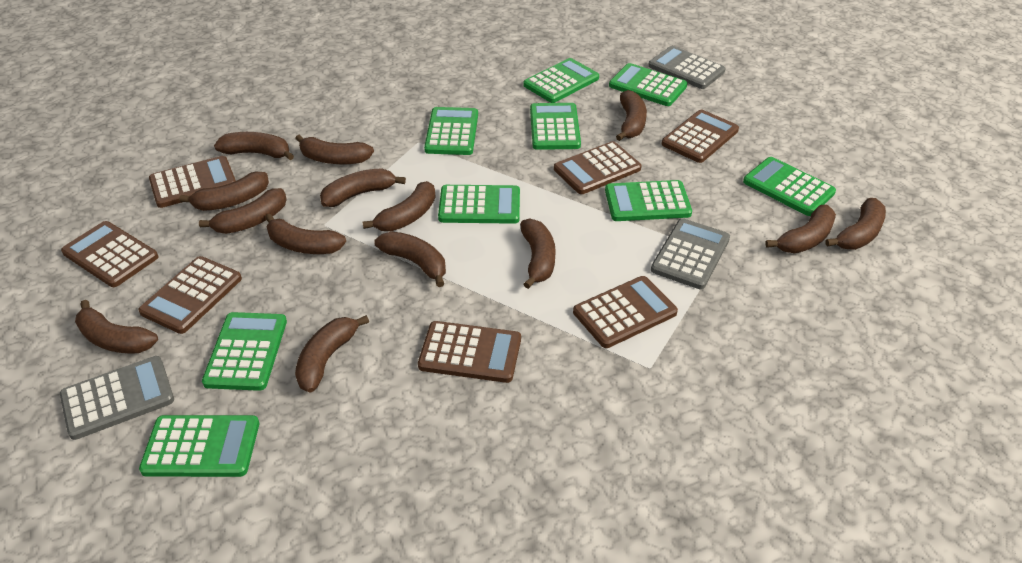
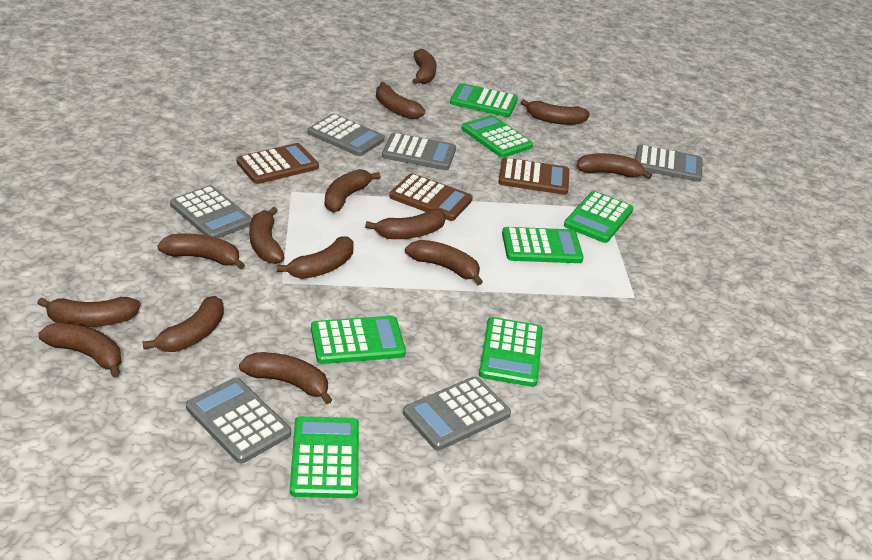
brown calculator: [61,221,158,287] [138,256,242,334] [149,156,236,208] [418,321,521,383] [554,141,641,194] [573,276,678,348] [661,110,739,163] = 7 -> [237,143,319,184] [389,173,473,221] [498,157,569,195] = 3
green calculator: [139,415,259,477] [202,312,287,391] [424,107,478,155] [438,185,520,224] [523,58,599,103] [530,103,581,150] [605,180,692,221] [609,63,687,106] [743,157,836,216] = 9 -> [290,416,359,498] [311,316,406,364] [450,83,518,117] [461,115,533,158] [479,317,543,387] [502,227,584,263] [564,191,633,243] = 7
grey calculator: [60,356,174,440] [648,46,726,89] [651,218,730,289] = 3 -> [170,185,252,239] [186,378,291,463] [307,114,385,156] [382,133,456,170] [403,376,511,450] [635,144,703,182] = 6

